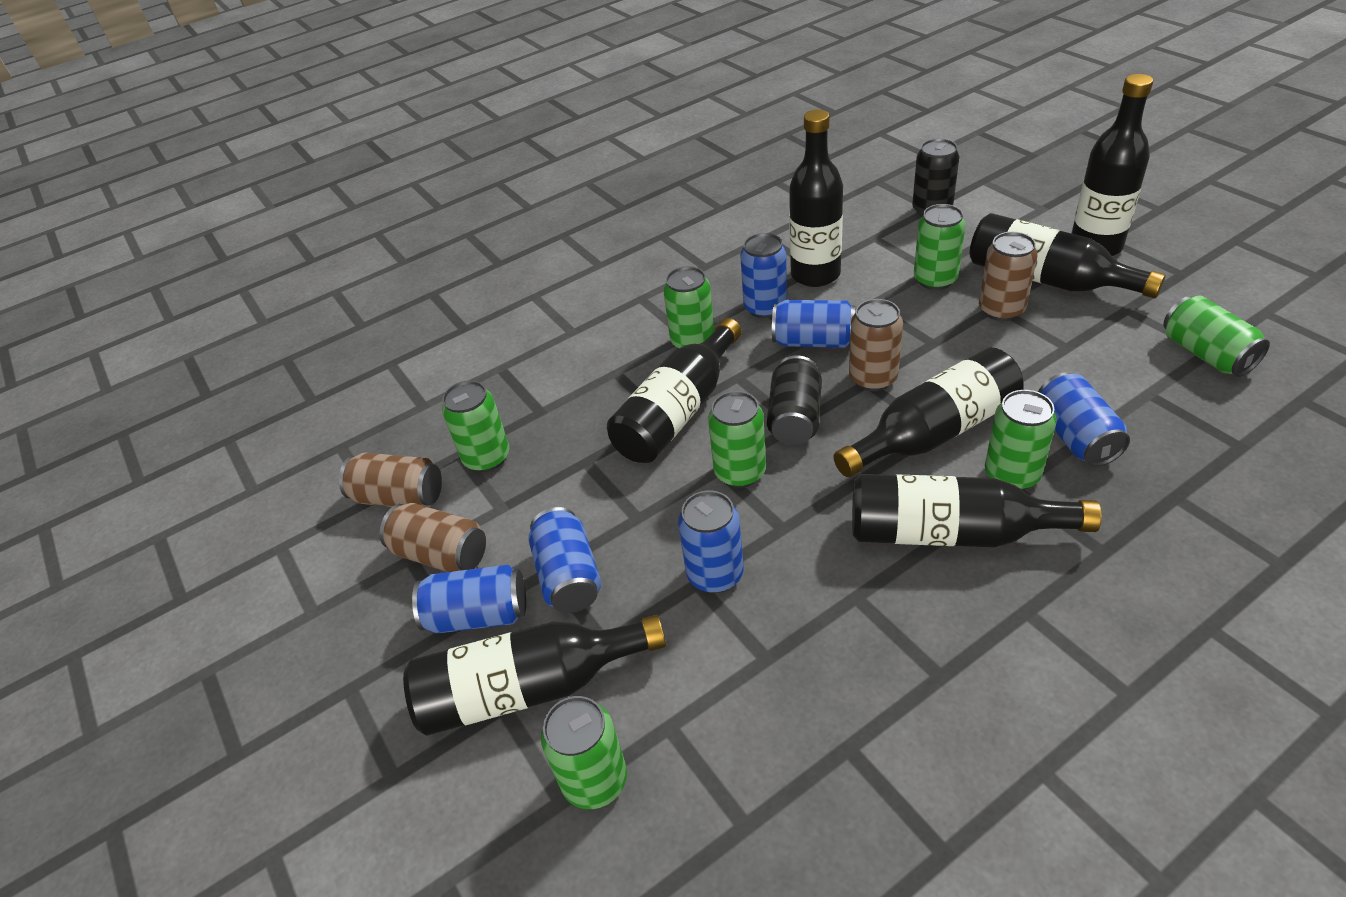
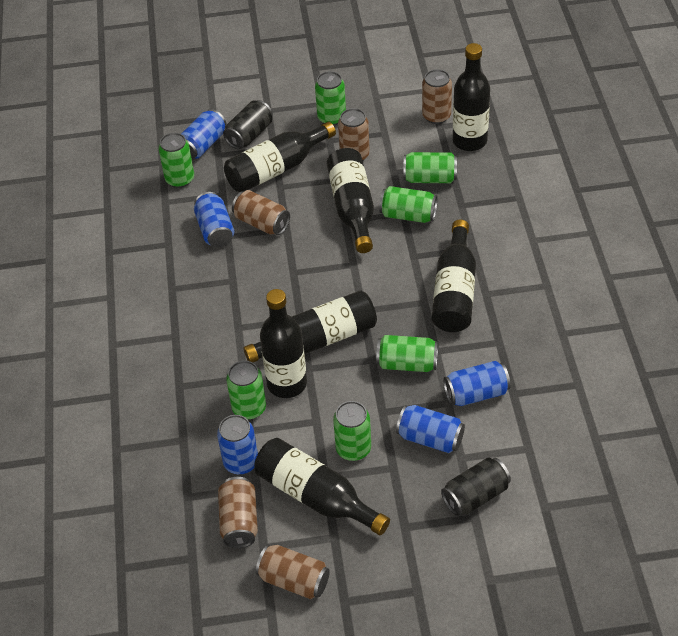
blue can: [412,565,526,634] [528,507,601,613] [678,490,743,593] [740,233,787,318] [772,300,855,348] [1038,372,1130,467] = 6 -> [181,109,227,159] [194,192,234,247] [217,415,258,474] [396,405,465,453] [443,361,511,406] = 5
brown can: [339,453,442,507] [379,503,486,572] [849,299,903,391] [979,232,1038,321] = 4 -> [218,477,258,548] [232,190,290,235] [256,545,330,599] [338,108,370,161] [422,69,452,124] = 5

